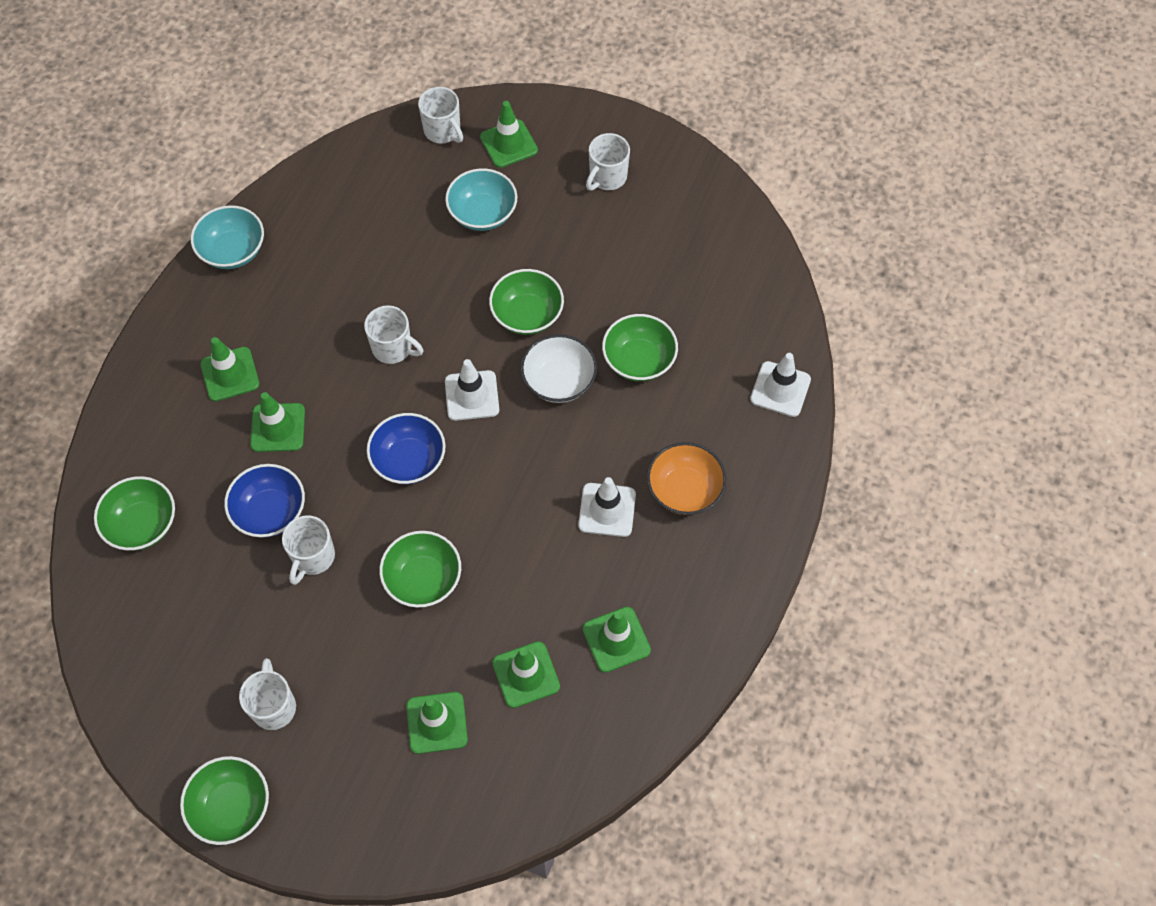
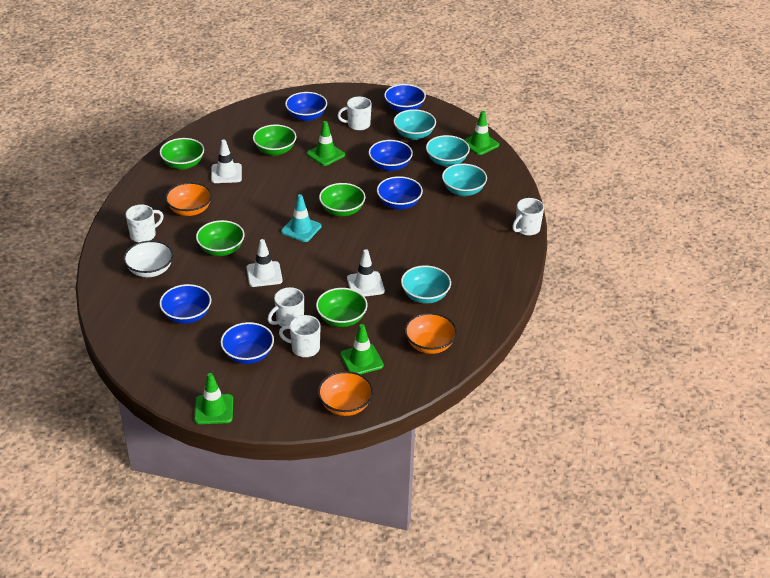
blue bowl: [224,464,305,538] [367,413,445,484] = 2 -> [159,284,211,324] [220,322,274,364] [285,92,327,121] [369,140,413,171] [377,176,423,210] [384,84,426,112] = 6
green traffic cone: [200,337,260,401] [250,392,305,452] [406,692,468,754] [480,101,538,168] [492,641,560,708] [582,607,651,673] = 6 -> [194,373,233,424] [307,121,345,166] [340,324,384,374] [464,111,499,155] = 4
orange bowl: [647,442,727,515] = 1 -> [165,182,212,216] [318,371,373,416] [405,313,457,354] = 3
turquoise bowl: [191,205,264,269] [445,168,517,231] = 2 -> [393,109,436,140] [401,265,451,304] [426,135,470,167] [442,164,487,196] = 4
turquoise traffic cone: none = 0 -> [281,194,322,242] = 1

